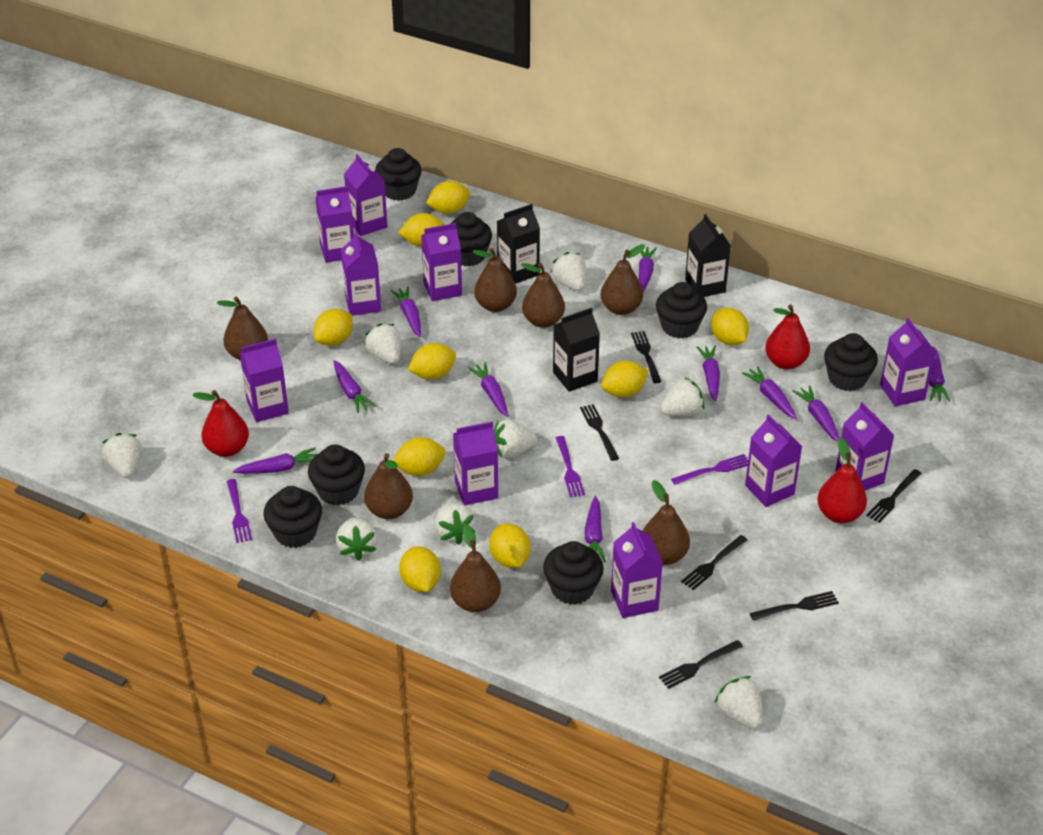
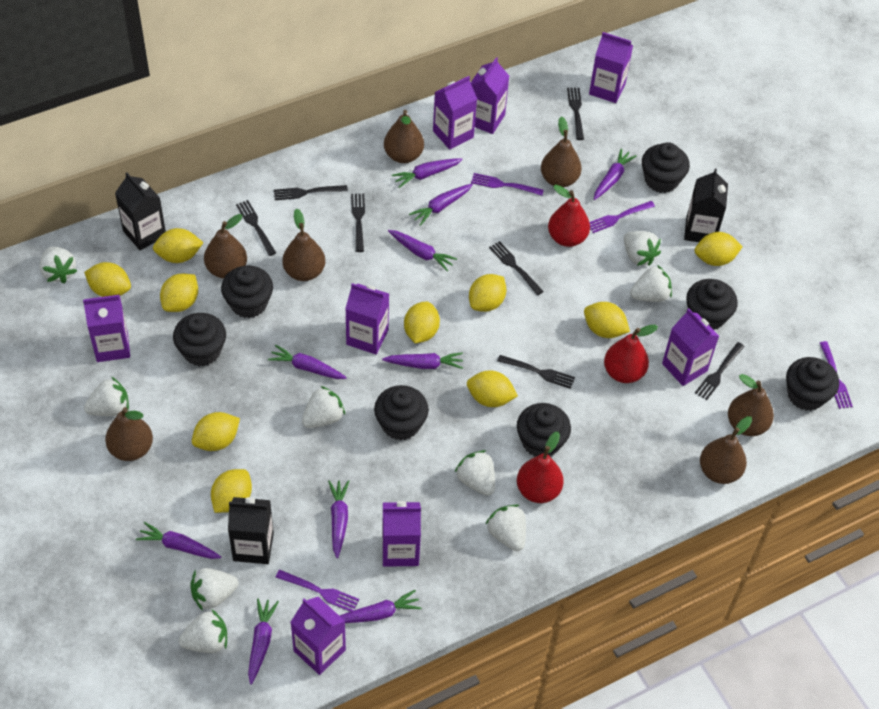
black fork: [580,404,619,461] [631,331,662,383] [659,640,743,689] [681,535,747,590] [750,591,839,621] [866,469,922,523] = 6 -> [236,200,276,256] [274,185,348,200] [351,194,365,252] [489,241,544,295] [497,355,575,389] [567,88,584,140] [695,342,745,400] = 7
purple carton: [240,339,289,422] [316,186,354,263] [341,231,381,316] [344,154,387,236] [421,223,462,301] [453,421,498,505] [611,522,663,618] [745,414,802,507] [835,402,894,490] [880,318,936,406] = 10 -> [83,295,130,362] [291,597,346,675] [345,283,389,354] [382,501,421,567] [433,76,477,149] [471,57,509,134] [589,32,633,103] [662,308,719,386] = 8
purple fork: [227,479,252,543] [556,436,585,497] [671,454,748,485] = 3 -> [276,570,359,612] [471,173,544,196] [589,201,655,233] [820,341,853,409] = 4
white strawberry: [102,433,142,478] [336,517,377,561] [364,323,401,364] [435,502,475,545] [494,419,537,458] [551,252,586,291] [660,377,705,416] [714,676,763,729] = 8 -> [40,247,77,283] [84,377,129,416] [179,610,227,653] [190,568,239,611] [302,386,345,428] [455,450,495,496] [486,505,526,551] [624,231,661,266] [630,265,672,302] = 9
yellow lemon: [313,309,353,346] [393,437,445,476] [399,213,445,247] [399,546,441,592] [408,343,456,380] [426,181,470,214] [489,523,530,568] [601,361,648,398] [711,308,749,345] = 9 -> [84,262,131,297] [153,228,204,263] [160,273,198,312] [192,412,240,451] [211,469,252,513] [404,301,440,343] [467,370,518,407] [469,274,506,312] [584,302,630,338] [695,232,743,266] = 10

